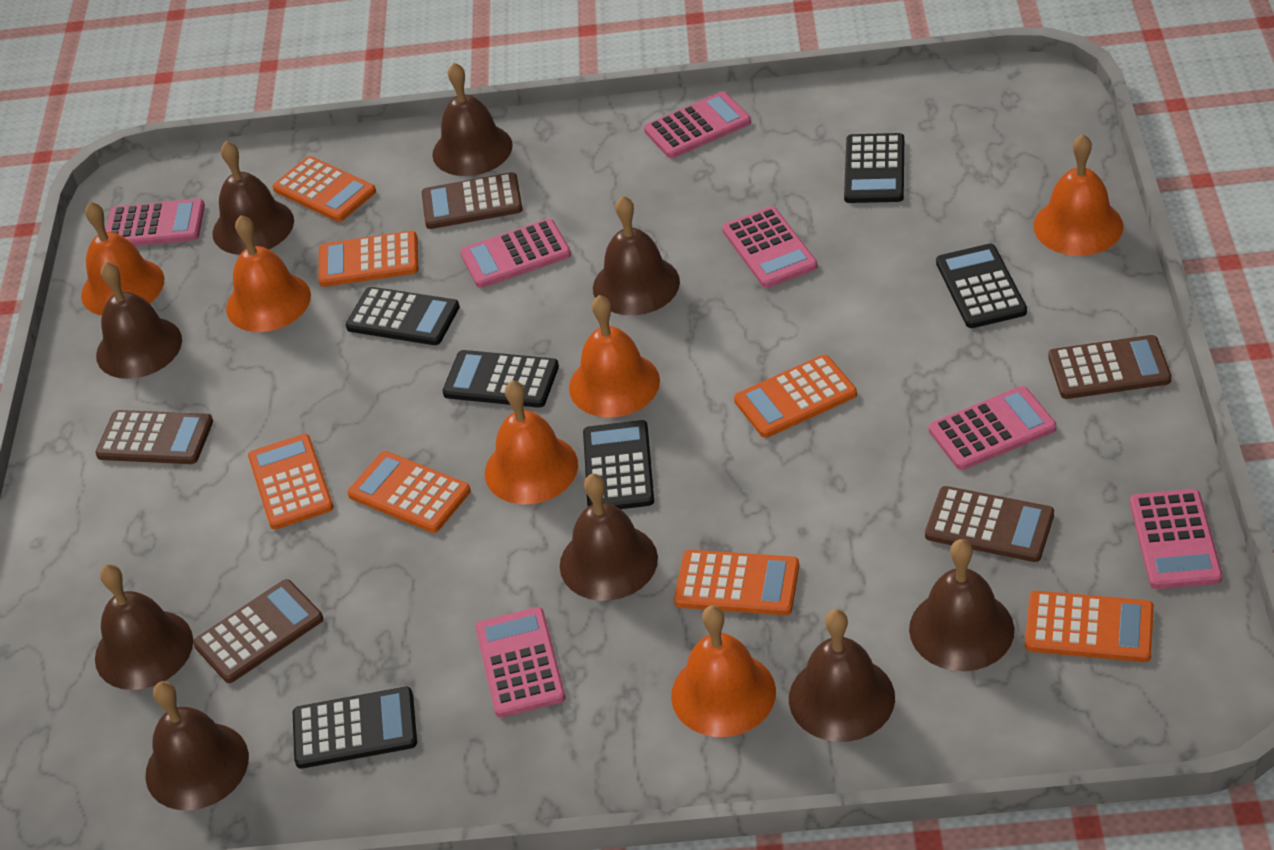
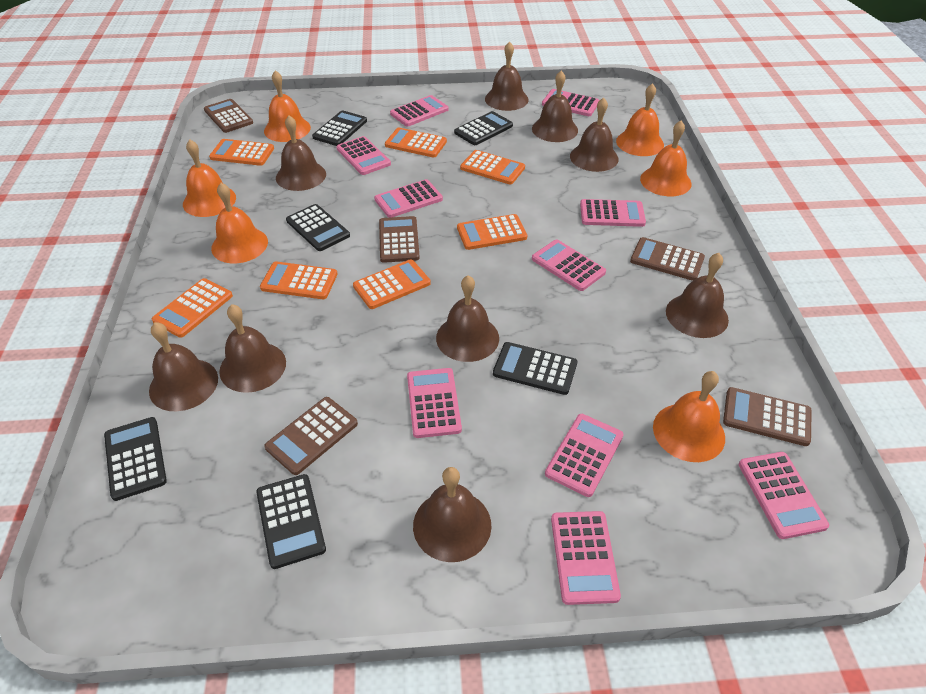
pink calculator: [105,199,205,246] [460,219,571,288] [476,607,565,718] [644,91,751,158] [722,206,817,288] [929,386,1056,470] [1130,489,1223,589] = 7 -> [336,136,391,175] [374,179,443,218] [390,95,449,127] [407,368,462,438] [532,239,606,291] [542,89,600,116] [545,414,624,497] [551,511,621,605] [580,199,646,227] [739,452,829,539] = 10

